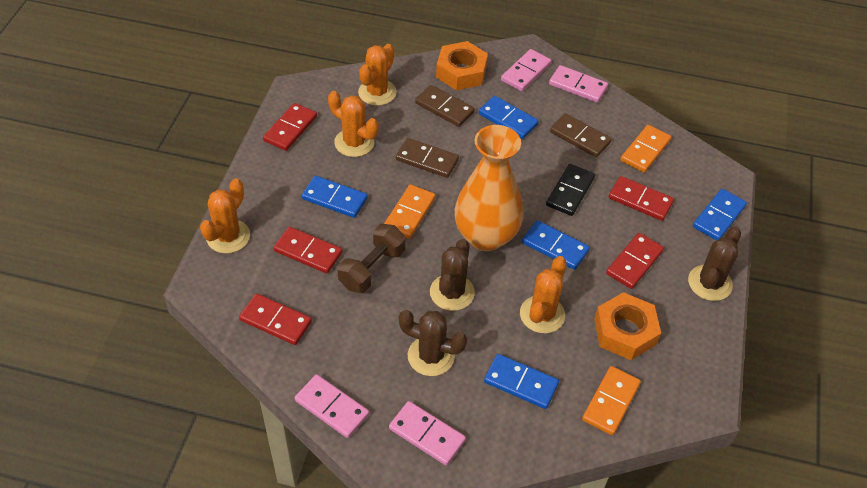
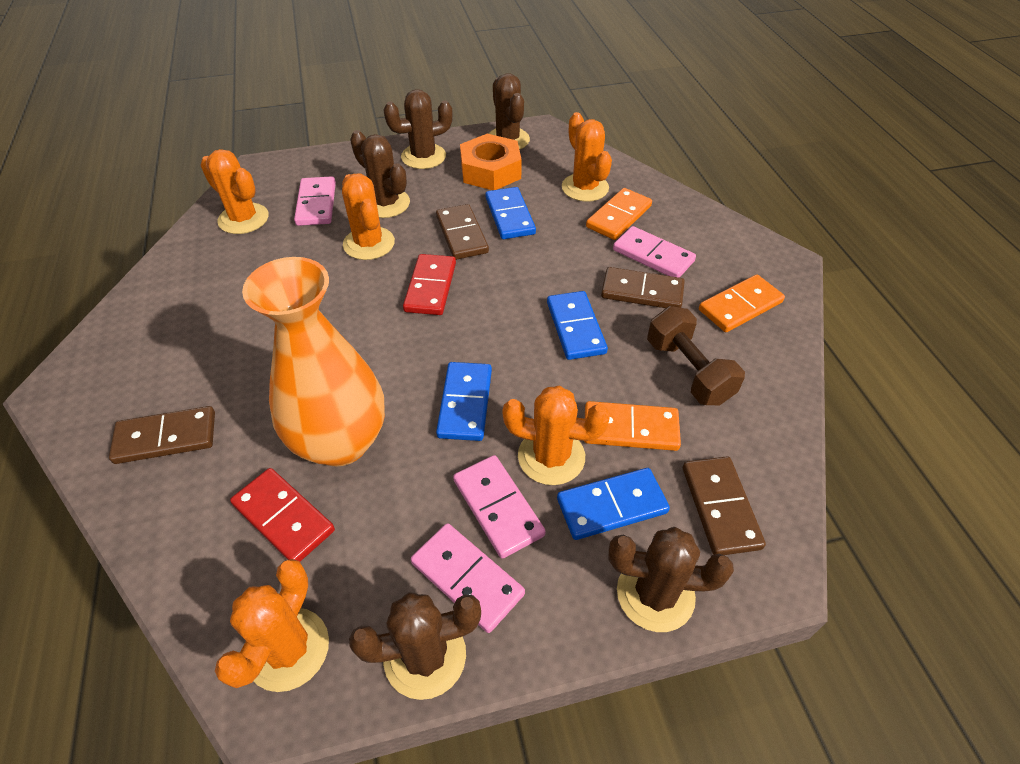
black domino: [546,164,595,216] = 1 -> none = 0
blue domino: [302,176,368,218] [479,96,539,139] [484,354,559,409] [522,220,590,270] [693,189,747,241] = 5 -> [436,362,492,441] [486,187,536,239] [547,291,608,360] [557,468,670,540] = 4
brown cactus: [399,310,467,376] [430,239,475,311] [688,227,741,301] = 3 -> [349,592,481,700] [350,130,410,218] [384,89,453,169] [488,73,530,150] [608,527,734,632] = 5
brown domino: [396,138,459,178] [415,85,475,127] [550,113,612,157] = 3 -> [109,406,215,464] [436,204,489,260] [601,267,685,308] [683,457,766,555] = 4
orange cactus: [200,178,250,254] [328,91,378,157] [358,44,397,106] [520,256,567,333] = 4 -> [200,149,269,234] [215,559,329,692] [342,174,395,260] [503,386,610,485] [562,112,612,202] = 5
orange nut: [436,41,488,90] [594,292,661,360] = 2 -> [460,134,522,190] = 1
red domino: [239,293,312,345] [263,103,317,151] [273,227,342,274] [606,233,664,289] [609,176,674,221] = 5 -> [230,468,335,561] [403,254,456,315] = 2

